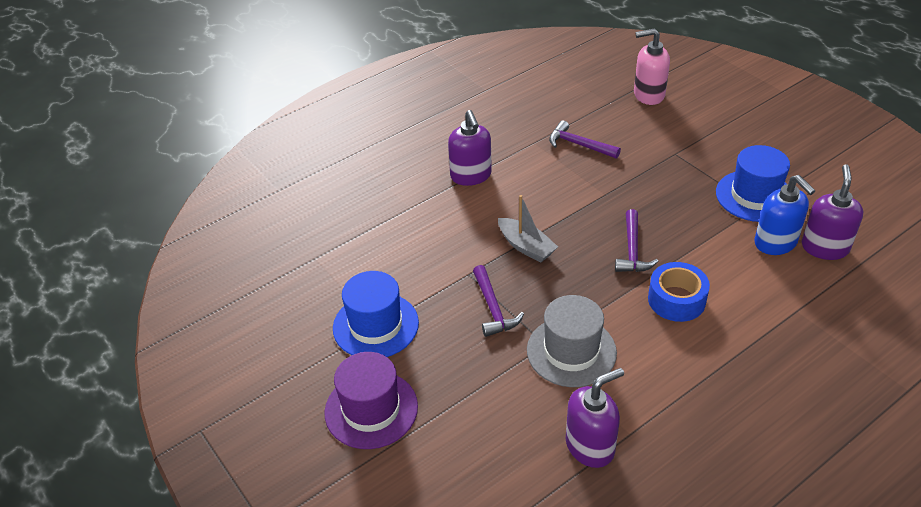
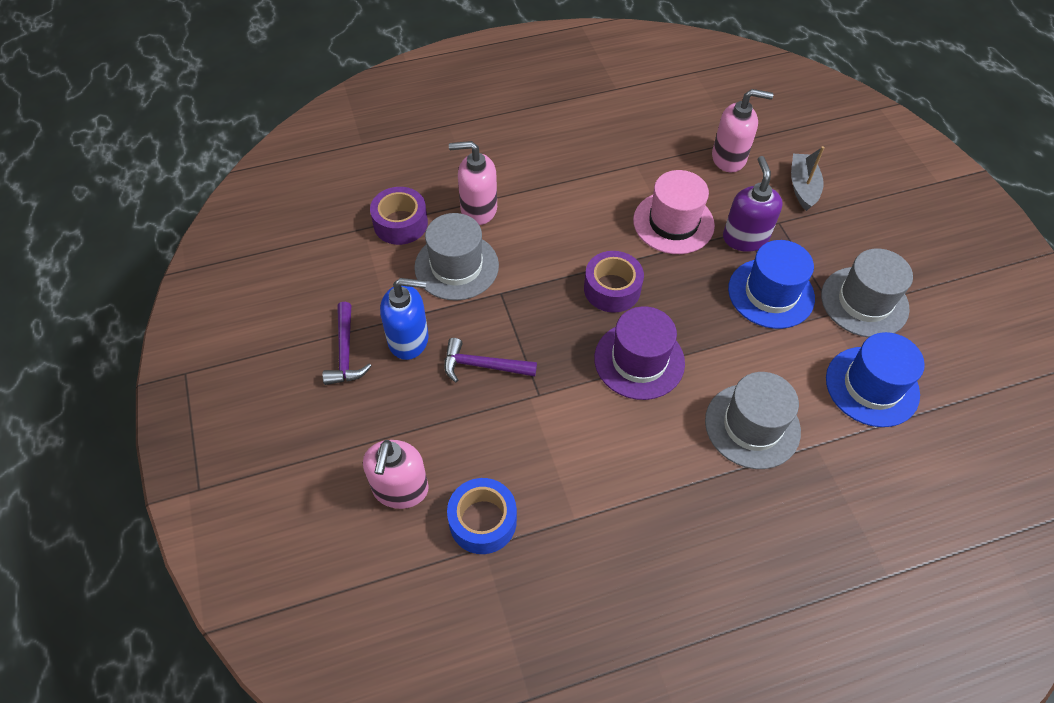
grey hat: [527,295,617,387] = 1 -> [414,213,499,300] [705,372,801,469] [821,248,913,337] = 3
pink hat: none = 0 -> [633,170,715,254] = 1
pink soap dispenser: [634,28,670,105] = 1 -> [363,440,429,509] [449,141,497,225] [712,89,773,172] = 3
purple hammer: [473,265,524,337] [549,121,621,159] [615,209,659,272] = 3 -> [322,302,372,385] [444,338,537,382] = 2
purple soap dispenser: [448,110,492,186] [566,368,624,468] [802,164,863,260] = 3 -> [723,156,783,252] = 1
purple tape: none = 0 -> [370,187,428,245] [584,251,644,313] = 2

